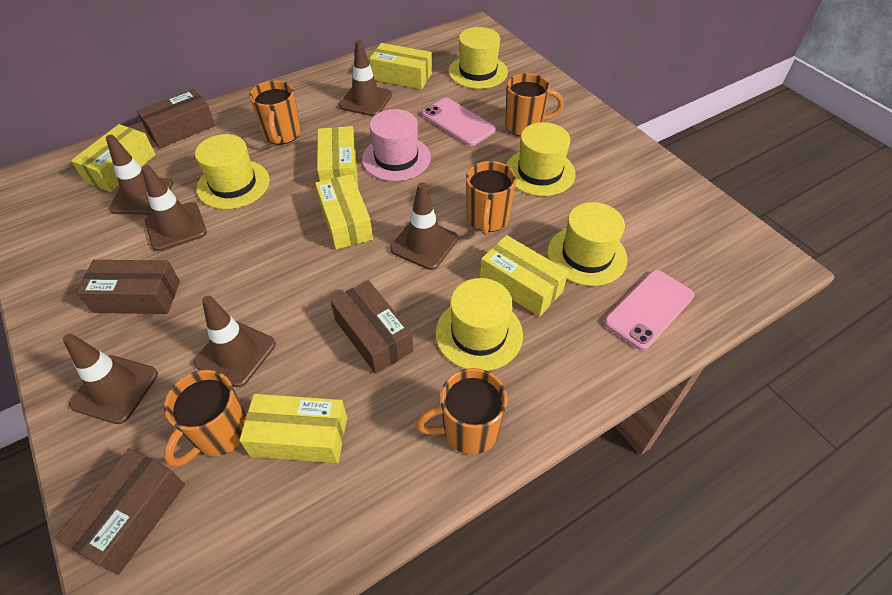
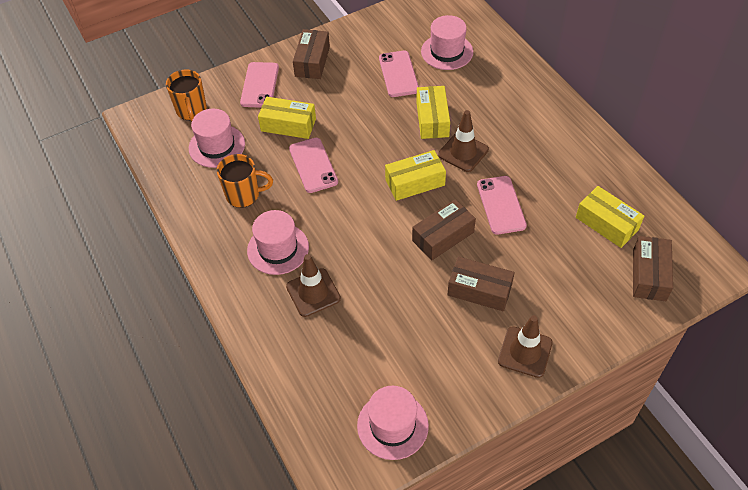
brown traffic cone: [63,333,158,424] [106,135,173,215] [142,165,207,251] [193,296,276,388] [339,40,392,116] [390,182,458,270] = 6 -> [286,254,341,317] [438,110,489,172] [498,315,553,378] = 3
orange mug: [164,370,246,467] [249,80,301,145] [415,368,507,455] [466,161,516,235] [505,73,564,136] = 5 -> [166,70,207,121] [217,154,273,208] = 2
pink hat: [362,109,431,181] = 1 -> [189,109,245,168] [247,210,309,275] [357,386,429,460] [421,15,473,70] = 4
pink phone: [422,98,496,146] [604,270,695,350] = 2 -> [240,62,279,108] [289,138,338,193] [379,51,419,97] [477,176,527,235] = 4
yellow box: [71,124,156,192] [239,394,347,463] [315,174,373,249] [317,126,358,187] [369,43,432,89] [480,235,568,317] = 6 -> [258,97,316,139] [385,150,446,201] [416,86,450,139] [576,186,644,248] = 4
yellow hat: [195,134,270,209] [435,278,523,371] [449,27,508,89] [506,122,576,196] [547,202,627,286] = 5 -> none = 0

